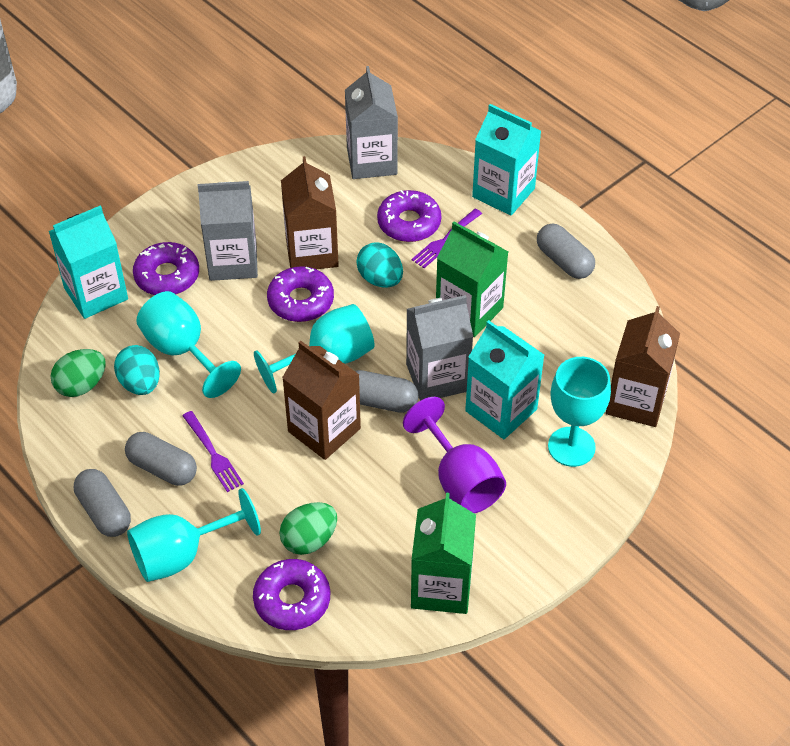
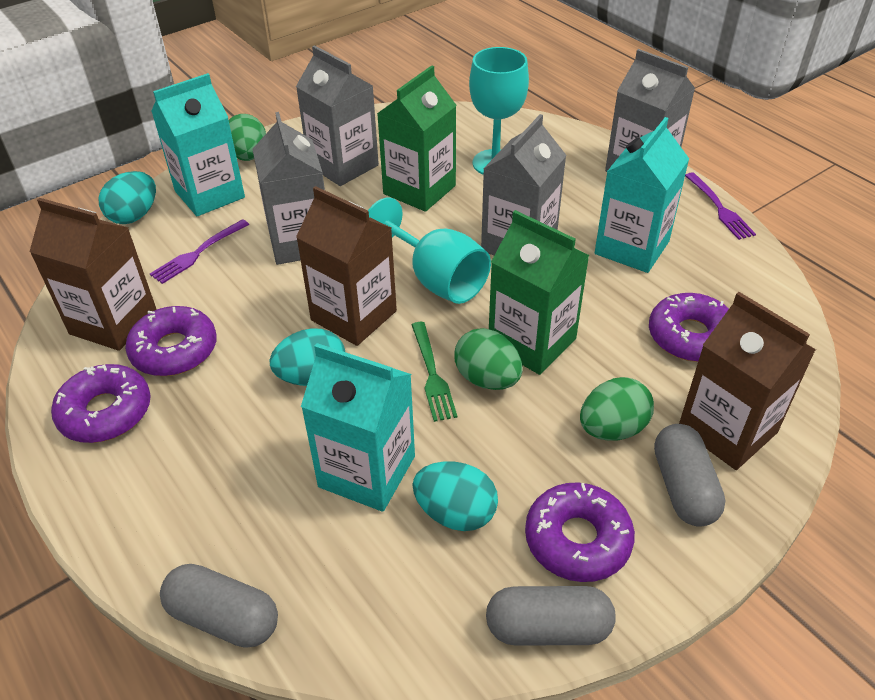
green egg: [51,349,106,397] [279,502,337,555] = 2 -> [229,114,266,161] [454,328,523,390] [580,377,654,441] = 3
green fork: none = 0 -> [412,322,457,422] = 1
grey capsule: [74,469,131,537] [125,432,197,486] [355,370,419,413] [537,223,595,279] = 4 -> [160,564,278,648] [486,586,616,646] [654,424,725,526] = 3
grey carton: [198,181,258,281] [345,66,398,179] [406,295,473,401] = 3 -> [252,112,325,265] [296,45,379,186] [481,114,566,255] [605,49,695,172] = 4
purple goblet: [403,397,506,513] = 1 -> none = 0
turquoise egg: [114,345,160,395] [356,242,403,288] = 2 -> [99,171,156,224] [270,328,345,386] [413,461,498,531] = 3
turquoise goblet: [127,488,261,582] [136,291,241,398] [254,304,375,393] [548,357,611,467] = 4 -> [368,198,491,304] [469,47,529,175] = 2

